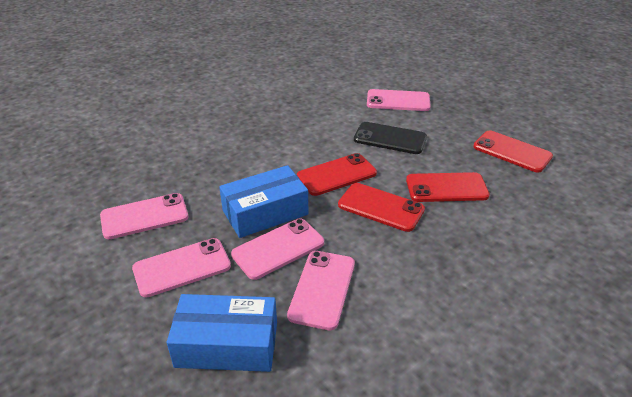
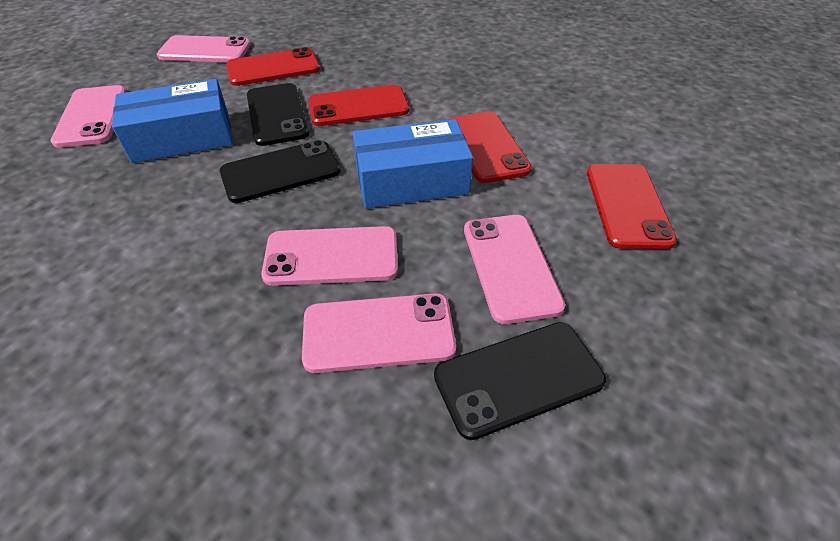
black phone: [354,122,427,154] = 1 -> [220,140,341,203] [247,83,309,146] [434,322,606,440] = 3

